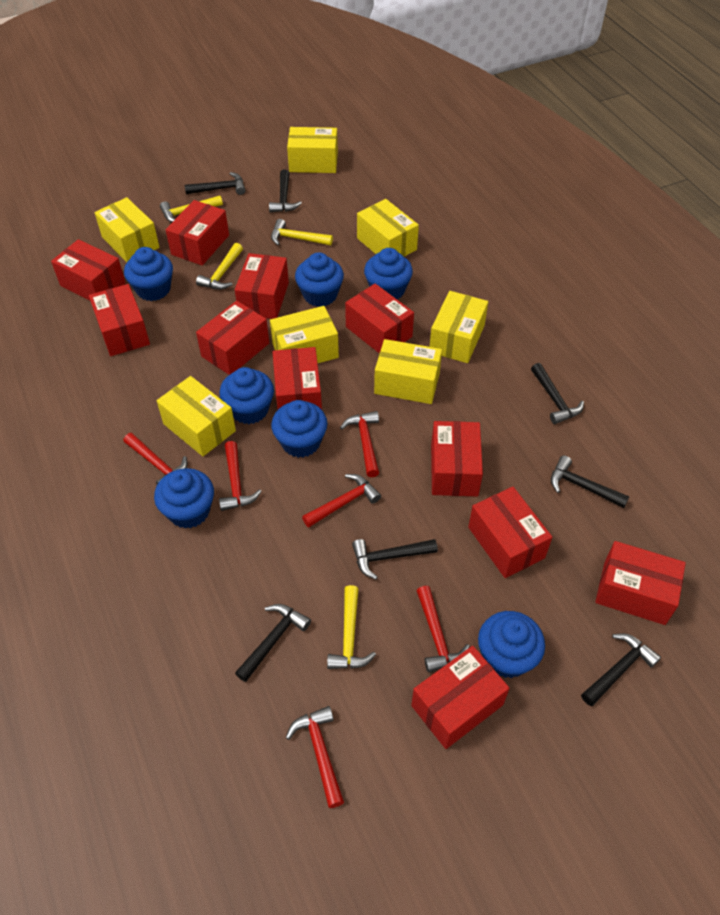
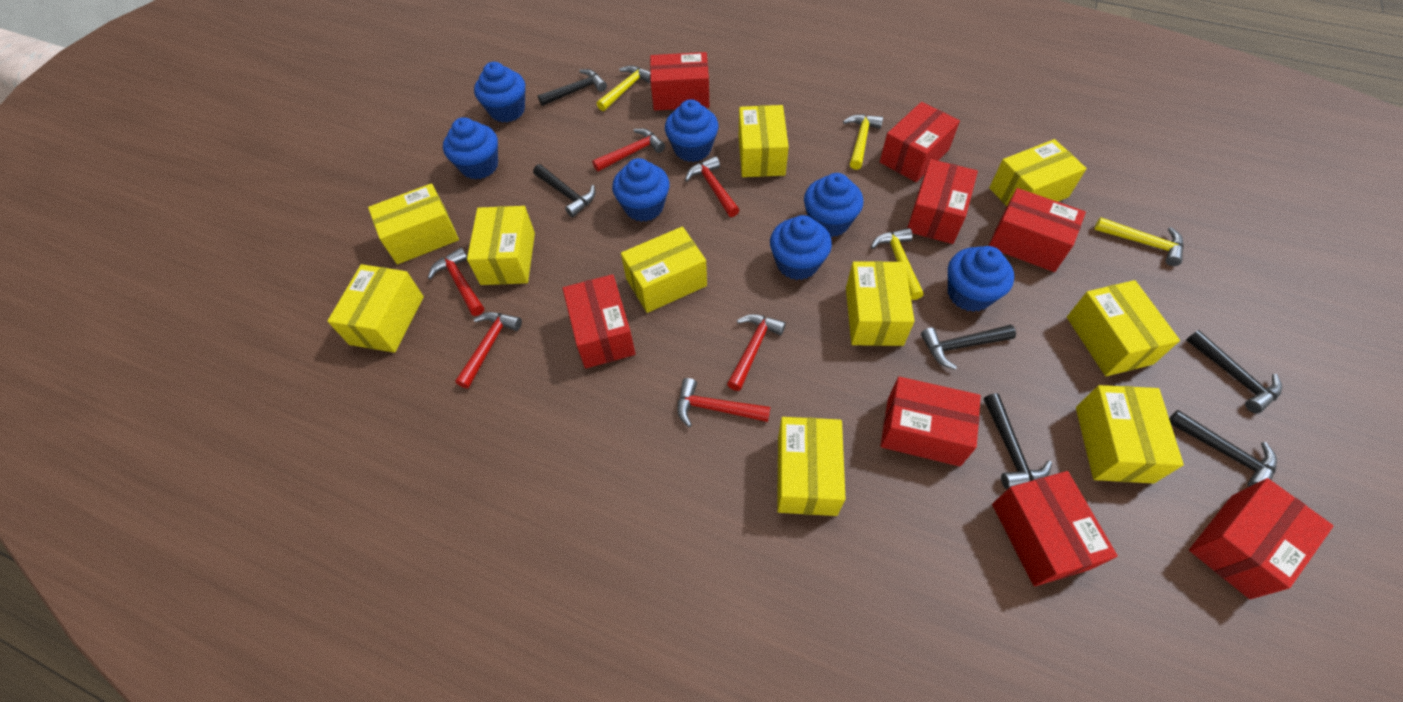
black hammer: [185,172,246,195] [235,604,311,682] [269,170,302,212] [352,539,438,580] [531,363,584,424] [551,456,630,508] [581,633,661,706] = 7 -> [533,164,596,217] [538,69,607,106] [921,325,1016,370] [984,393,1052,489] [1169,410,1277,487] [1186,330,1282,413] = 6
red box: [51,239,126,301] [89,284,150,356] [166,200,229,265] [196,301,269,375] [235,253,289,319] [272,347,322,409] [345,284,414,353] [411,646,510,749] [431,421,483,497] [468,487,552,578] [595,541,686,625] = 11 -> [563,274,636,368] [650,52,709,111] [880,102,960,182] [880,377,981,466] [907,159,978,244] [989,188,1086,272] [992,471,1118,586] [1189,478,1334,599] = 8
yellow box: [94,197,160,262] [157,376,236,456] [270,306,339,363] [287,127,338,173] [357,199,419,257] [374,339,442,404] [430,291,488,363] = 7 -> [327,264,424,353] [368,183,459,264] [467,206,535,285] [621,226,707,313] [739,105,789,177] [777,417,846,516] [846,261,915,346] [989,139,1087,206] [1067,280,1180,376] [1076,385,1184,483] = 10

